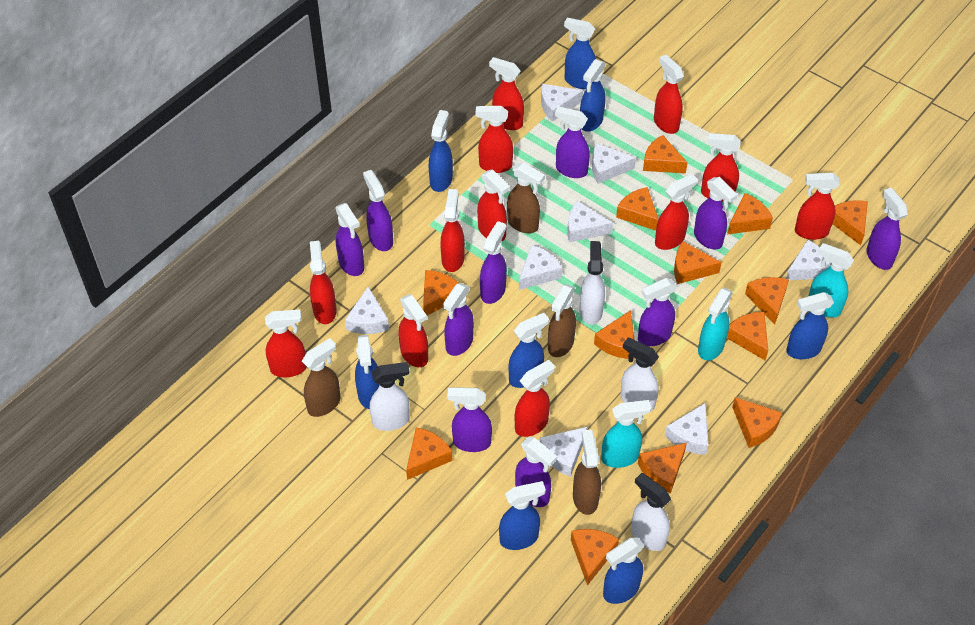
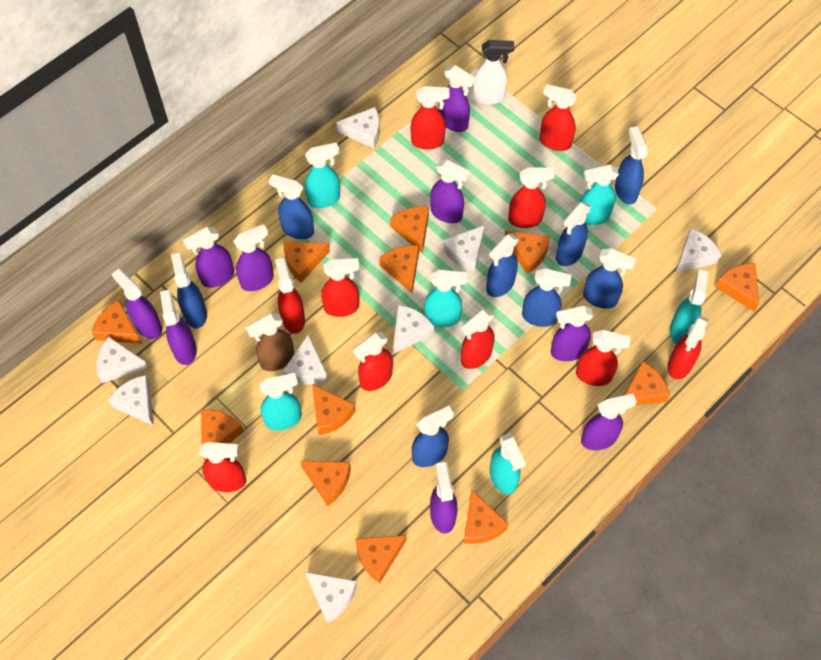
brown spray bottle: [302,338,341,417] [507,162,545,233] [548,284,576,357] [573,430,601,515] = 4 -> [246,313,294,371] = 1
orange cheese: [406,428,453,480] [423,270,459,315] [571,529,619,586] [594,310,635,359] [616,187,659,231] [638,443,687,493] [643,135,688,174] [674,241,722,284] [727,193,773,235] [727,312,768,360] [732,397,782,448] [745,277,789,325] [833,200,868,245] = 13 -> [92,300,141,343] [201,409,244,461] [284,241,330,282] [300,461,351,506] [312,384,355,435] [355,535,407,583] [379,245,419,293] [390,206,429,254] [464,489,508,544] [505,231,550,274] [625,361,670,405] [715,263,759,312] = 12
purple spray bottle: [335,203,364,276] [363,170,393,251] [443,283,474,356] [447,387,492,452] [480,221,507,304] [515,437,557,507] [555,106,590,178] [638,278,677,346] [694,177,738,250] [866,188,908,270] = 10 -> [112,269,162,339] [160,290,197,365] [183,227,234,288] [233,224,274,291] [430,159,470,223] [430,462,457,533] [439,65,476,132] [551,305,593,361] [581,394,637,450] = 9
red spray bottle: [265,310,307,377] [310,241,337,324] [399,294,428,367] [440,189,465,272] [475,106,513,173] [477,170,510,241] [489,57,524,130] [515,360,555,437] [654,55,684,134] [655,174,697,250] [701,133,741,202] [795,173,840,240] = 12 -> [200,442,246,492] [275,258,305,334] [321,258,359,317] [353,332,393,391] [411,86,450,150] [461,309,494,369] [508,168,555,228] [539,84,577,151] [576,330,631,386] [667,316,709,379] = 10
turquoise spray bottle: [601,400,651,468] [698,288,733,360] [809,243,854,318] = 3 -> [260,373,301,431] [305,142,340,208] [424,270,467,327] [490,433,526,494] [580,164,619,225] [670,270,709,344] = 6
white spray bottle: [370,362,410,431] [579,241,605,325] [620,338,659,411] [631,473,671,551] = 4 -> [473,40,514,104] = 1

